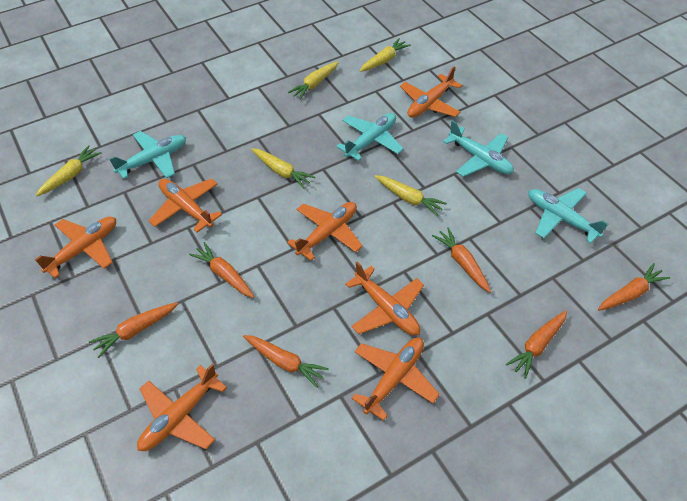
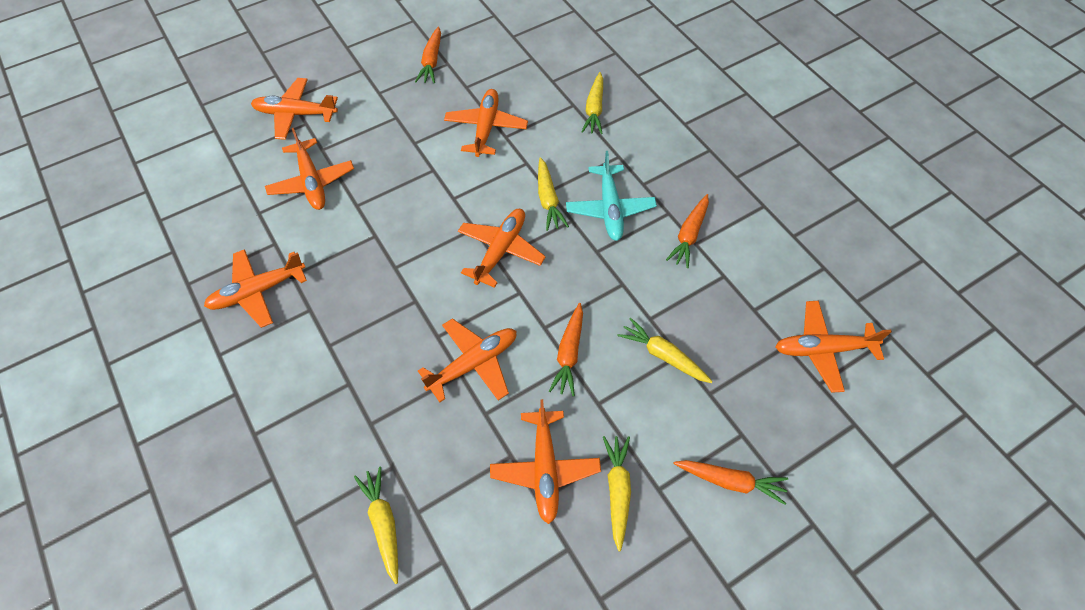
orange carrot: [89,302,178,358] [189,242,254,298] [243,335,329,388] [432,227,491,292] [506,310,567,379] [598,263,670,311] = 6 -> [415,27,441,83] [549,303,583,396] [666,194,709,268] [674,460,788,505] = 4
orange plane: [35,217,116,278] [137,363,227,451] [149,178,222,233] [287,202,363,261] [345,262,424,336] [352,337,440,421] [400,66,462,118] = 7 -> [204,249,307,328] [251,78,338,140] [265,128,354,210] [418,318,516,402] [444,89,528,157] [458,209,546,288] [490,399,601,524] [775,301,892,393] = 8
turquoise plane: [109,131,186,179] [336,113,404,161] [443,120,514,177] [528,188,608,244] = 4 -> [566,151,657,241] = 1

